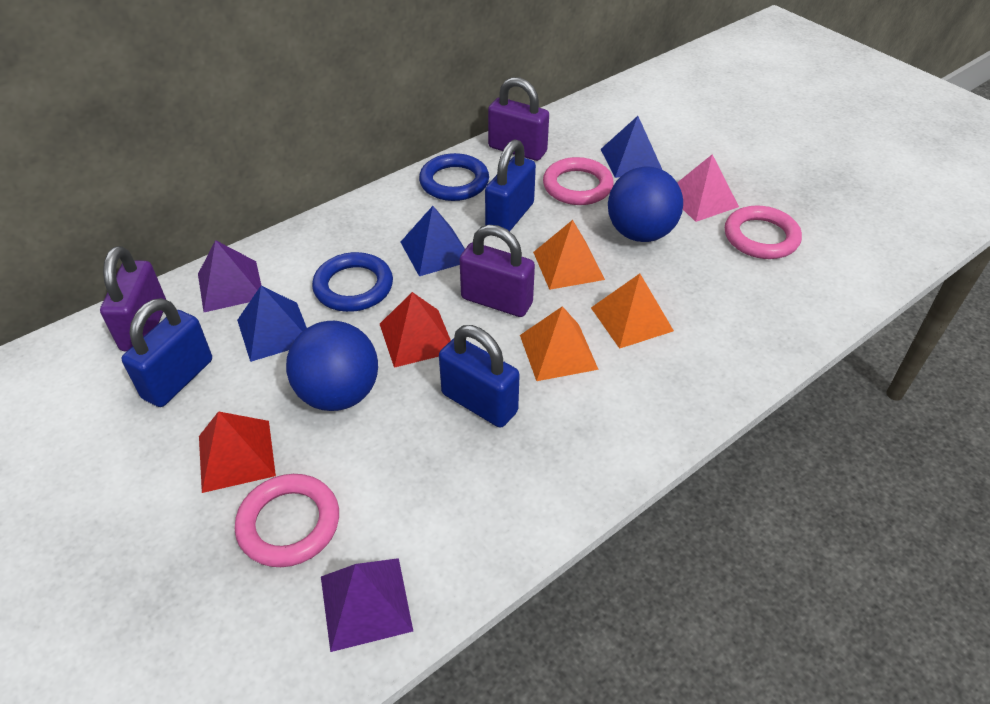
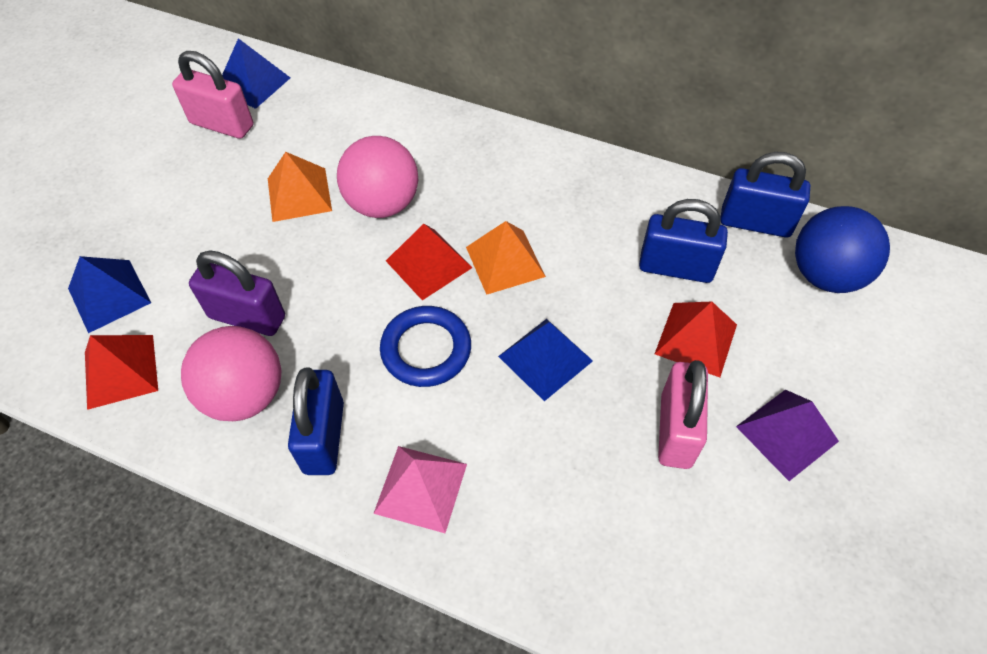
blue ball: [286,321,378,411] [608,166,683,242] = 2 -> [795,206,890,293] = 1
blue ring: [312,252,393,312] [419,153,489,201] = 2 -> [380,306,471,387] = 1
orange pyramid: [520,306,599,381] [533,220,605,290] [591,274,674,349] = 3 -> [268,152,332,222] [466,221,546,295] = 2
pink ball: none = 0 -> [181,326,281,421] [337,136,418,218] = 2
pink padlock: none = 0 -> [172,51,253,139] [658,360,708,469] = 2
pink ring: [235,474,339,567] [543,157,614,205] [725,205,802,259] = 3 -> none = 0
purple padlock: [100,246,166,351] [459,225,535,317] [488,77,549,161] = 3 -> [189,250,285,336] = 1
purple pyramid: [198,240,262,312] [321,558,413,652] = 2 -> [736,390,839,481] = 1
red pyramid: [199,411,276,493] [380,292,451,368] = 2 -> [85,335,158,410] [386,224,472,300] [655,301,737,378] = 3

